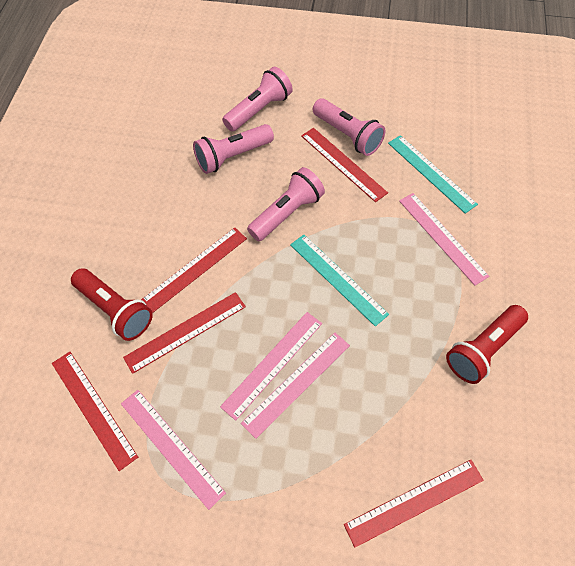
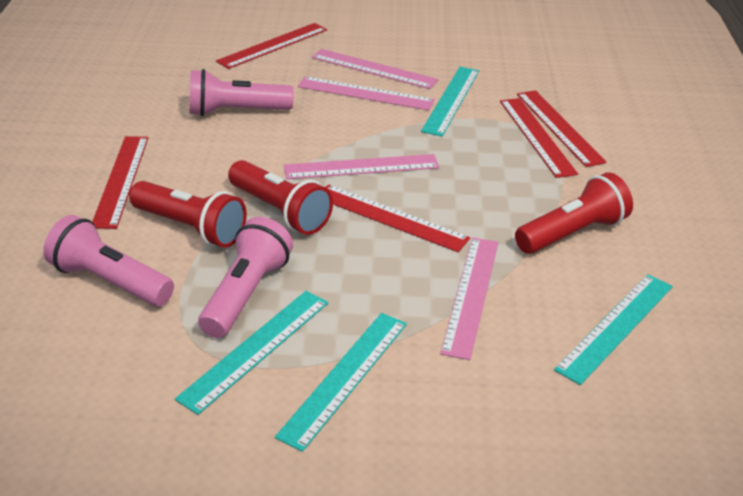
pink flashlight: [193,124,274,174] [222,67,293,132] [247,167,325,241] [313,98,385,156] = 4 -> [43,215,174,306] [190,69,294,116] [198,217,293,338] = 3
red flashlight: [71,268,153,341] [446,305,528,384] = 2 -> [129,181,247,248] [228,160,333,235] [515,172,633,254] = 3
turquoise ruler: [290,235,389,326] [388,135,478,214] = 2 -> [175,291,328,415] [275,313,407,452] [421,67,479,136] [554,274,673,385] = 4

